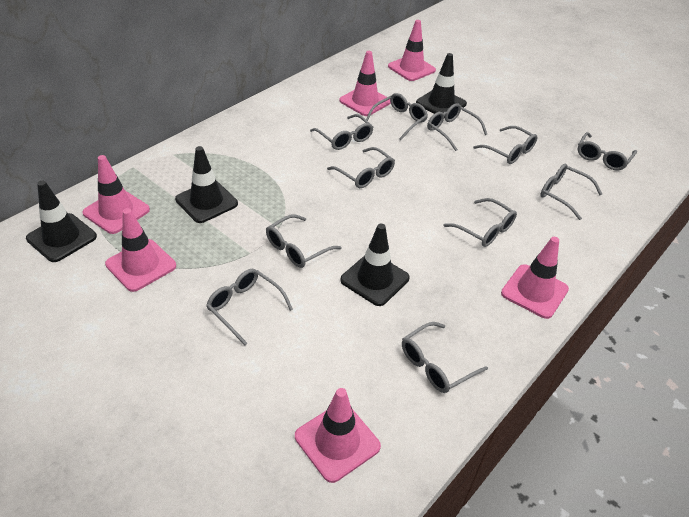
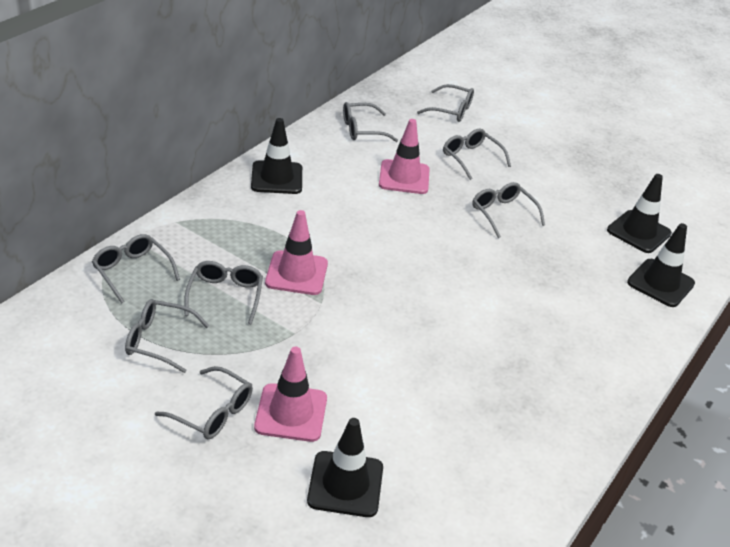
grey glasses: [206,269,293,346] [266,214,341,268] [310,114,373,150] [327,147,395,188] [366,93,428,140] [402,322,488,393] [427,103,487,151] [444,198,517,247] [473,126,537,164] [540,164,602,220] [578,132,637,170] = 11 -> [92,234,180,304] [125,299,209,373] [155,366,253,439] [184,261,263,324] [343,102,398,142] [417,84,474,122] [443,128,511,180] [472,182,545,238] = 8
pink traffic cone: [82,155,150,234] [105,208,176,292] [295,388,381,483] [339,51,391,116] [388,20,436,81] [501,237,569,319] = 6 -> [254,347,327,442] [265,210,328,295] [379,119,430,194] = 3

